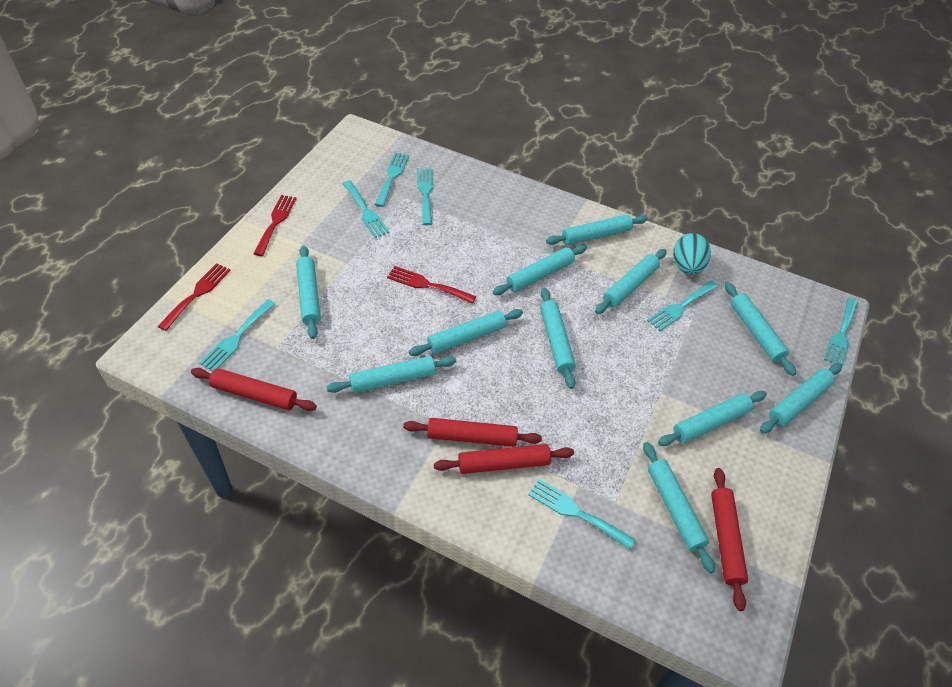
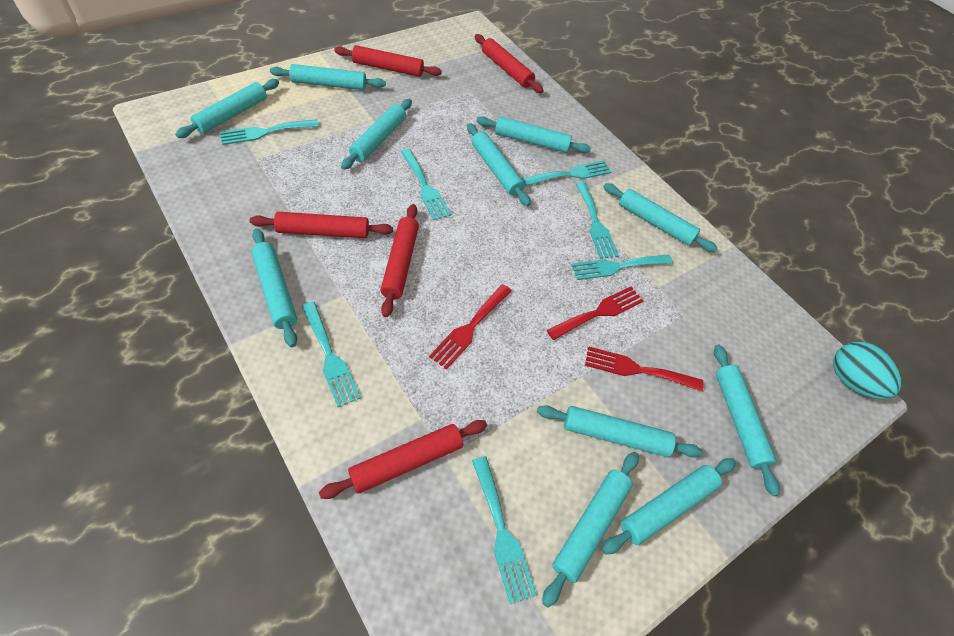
red rolling pin: [191,368,317,411] [403,418,542,447] [434,444,574,474] [711,468,748,611] = 4 -> [250,212,393,238] [319,420,487,499] [334,45,442,77] [381,204,419,317] [475,34,544,93] = 5

